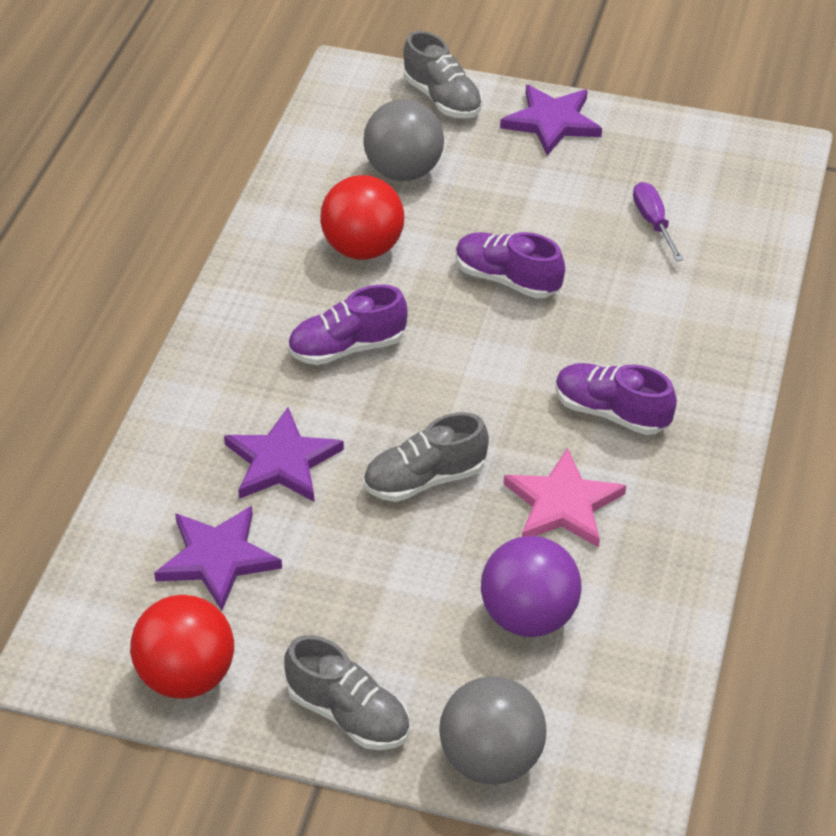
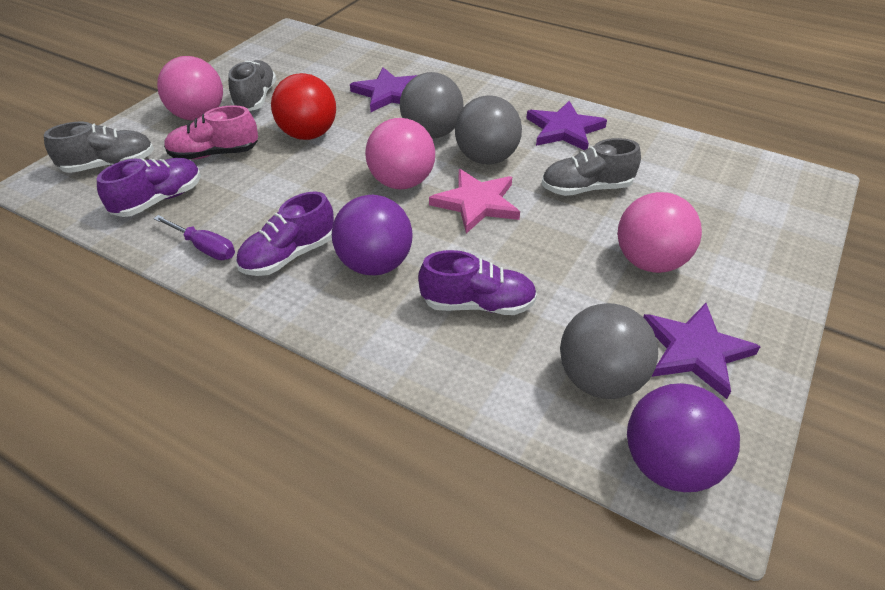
grey ball: [363,99,444,181] [439,676,547,784] = 2 -> [400,72,464,139] [455,95,522,164] [560,303,658,399] = 3
pink ball: none = 0 -> [157,56,223,121] [365,118,435,189] [617,192,702,273] = 3
pink shoe: none = 0 -> [164,105,258,160] = 1
purple ball: [481,536,581,637] = 1 -> [332,195,412,275] [627,383,740,492] = 2
red ball: [130,595,234,699] [320,175,404,260] = 2 -> [271,73,336,140] = 1

